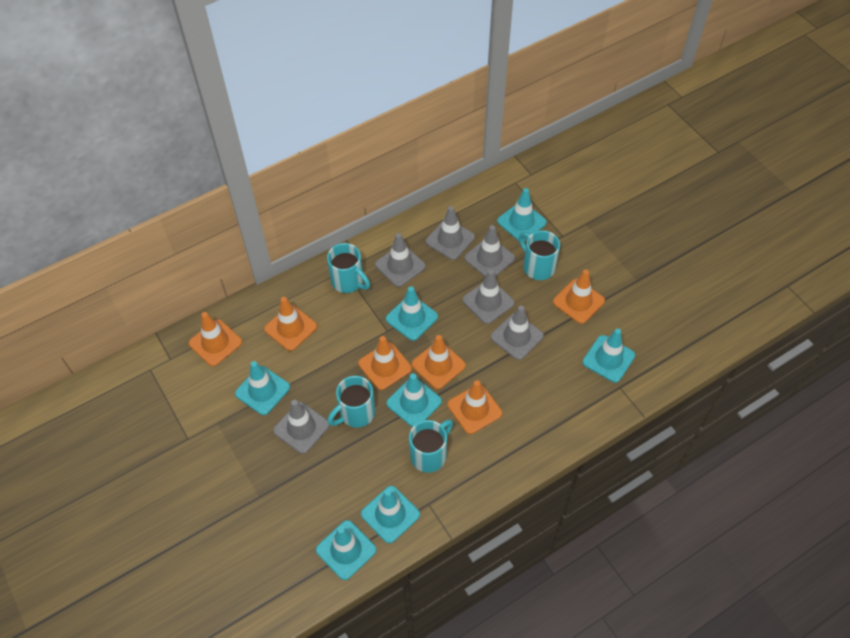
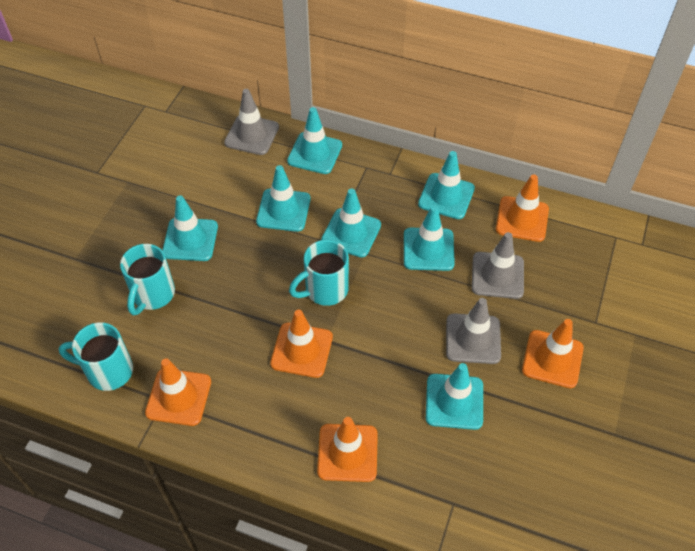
grey traffic cone: [273,400,330,454] [375,233,426,287] [426,206,475,260] [462,270,514,324] [464,225,515,277] [490,306,544,360] = 6 -> [224,89,279,155] [446,298,501,364] [472,232,524,299] = 3
orange traffic cone: [189,312,242,366] [264,297,317,351] [358,336,412,390] [412,335,466,389] [448,380,502,434] [553,269,605,324] = 6 -> [145,358,211,426] [270,310,333,378] [317,417,378,482] [496,174,549,242] [522,319,584,388] = 5
turquoise mug: [327,243,370,293] [327,376,375,428] [409,420,453,473] [519,230,560,280] = 4 -> [59,322,133,391] [120,244,175,315] [289,240,349,306] = 3

